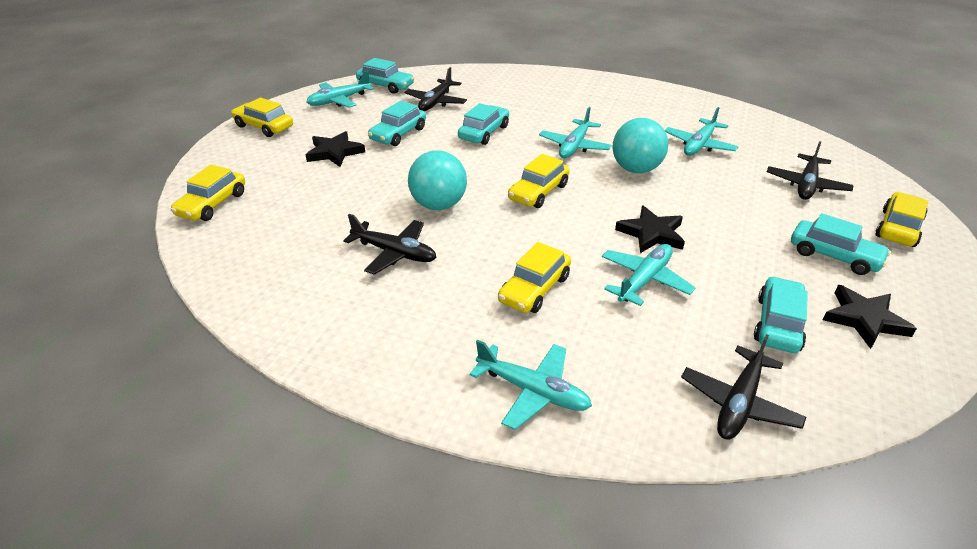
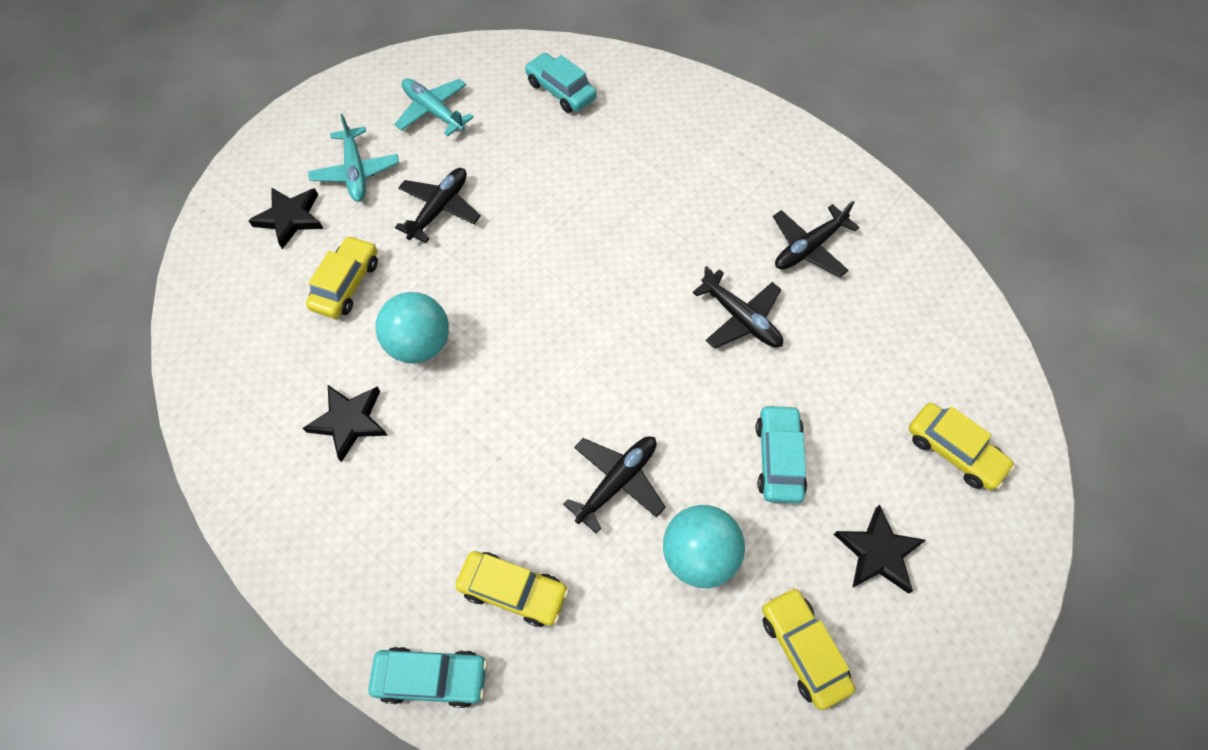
turquoise car: [356,58,414,94] [368,101,426,146] [458,103,509,145] [754,276,808,353] [791,213,891,275] = 5 -> [368,647,488,708] [525,53,597,113] [756,404,807,503] = 3
turquoise plane: [306,70,374,107] [470,340,592,430] [539,107,612,158] [602,244,696,306] [665,107,738,156] = 5 -> [308,114,399,202] [394,79,474,136] = 2
yellow car: [171,165,245,221] [231,97,293,137] [498,242,571,313] [508,154,570,208] [875,192,928,247] = 5 -> [306,236,378,319] [456,551,569,627] [762,587,855,710] [909,403,1015,490] = 4

